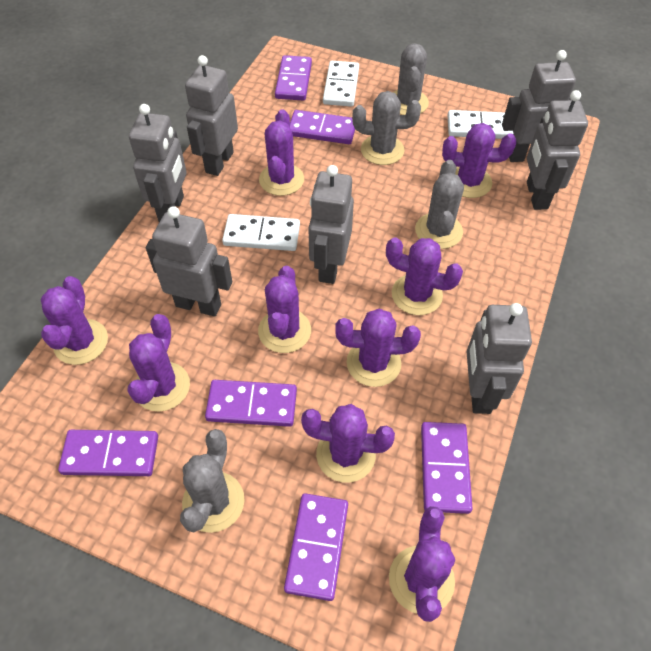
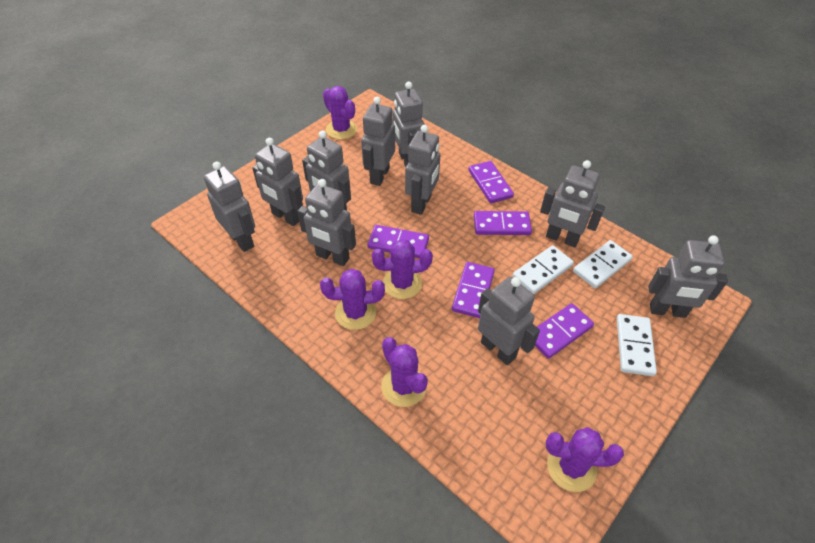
grey cactus: [180,429,245,533] [352,91,421,165] [393,44,429,115] [415,160,464,249] = 4 -> none = 0
grey robot: [129,104,187,222] [146,206,232,317] [185,55,238,176] [308,165,354,284] [467,303,532,414] [502,50,580,162] [527,90,588,210] = 7 -> [204,162,255,252] [252,138,303,226] [297,179,356,266] [302,131,351,211] [361,97,395,186] [393,81,424,167] [405,125,441,215] [478,277,540,365] [540,160,605,247] [648,235,728,318] = 10
purple cactus: [41,276,108,365] [127,314,190,412] [258,266,311,353] [259,109,304,196] [301,404,395,483] [335,309,421,387] [386,238,463,315] [389,506,455,622] [442,123,516,198] = 9 -> [320,269,385,330] [323,86,357,139] [372,239,433,299] [381,337,428,407] [546,427,624,492] = 5
purple domino: [58,430,158,476] [205,380,297,427] [275,55,312,101] [284,493,348,601] [290,110,355,144] [421,422,473,514] = 6 -> [368,225,429,258] [452,262,495,318] [469,161,514,203] [474,211,532,235] [535,303,594,359] = 5

